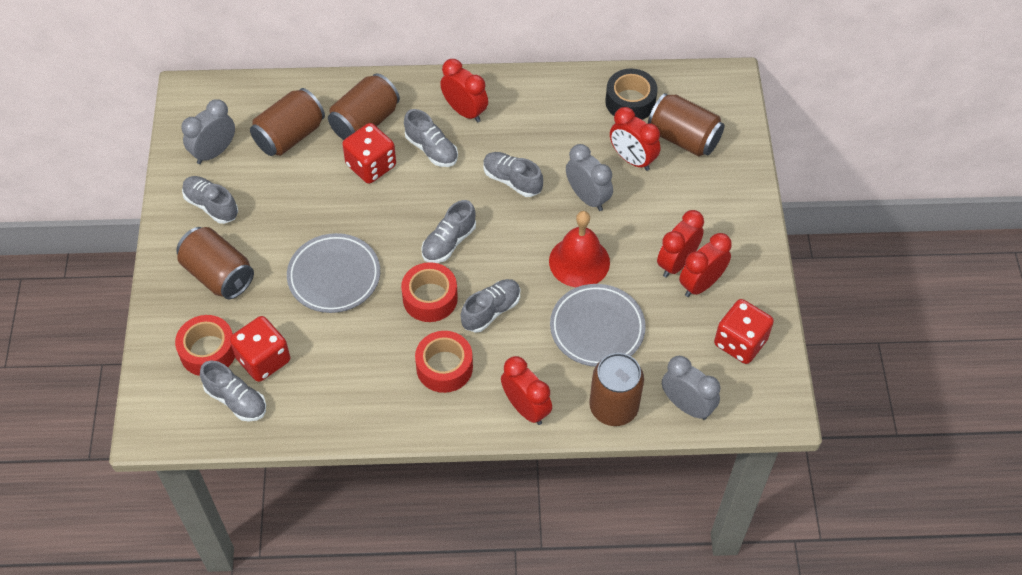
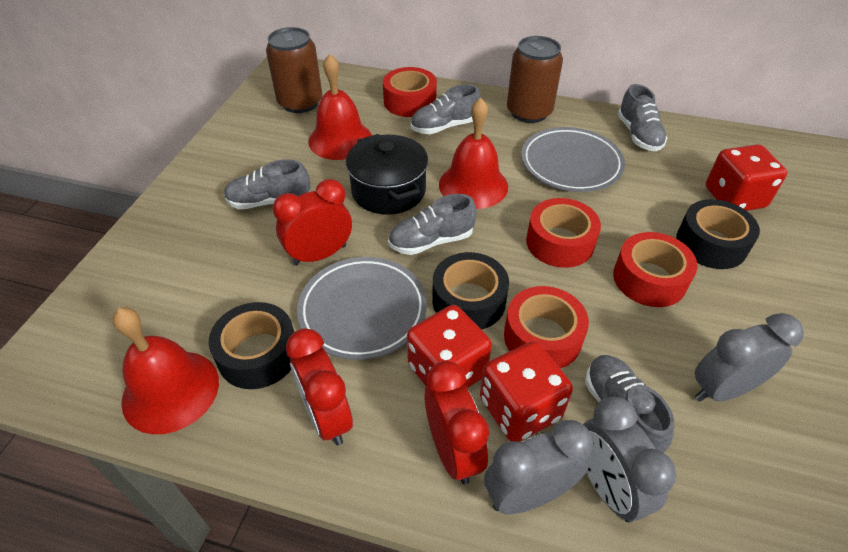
black pot: none = 0 -> [346,134,428,215] = 1
black tape: [605,69,657,120] = 1 -> [209,302,294,389] [432,252,509,330] [676,199,760,269] = 3
brown can: [176,227,254,299] [250,88,325,156] [328,73,400,140] [589,353,644,426] [648,93,724,156] = 5 -> [266,27,322,113] [507,36,563,123] = 2
grey shoe: [182,176,238,224] [200,361,266,421] [404,109,458,167] [421,200,476,263] [461,279,520,333] [483,152,543,197] = 6 -> [224,159,311,209] [388,194,477,255] [411,84,481,134] [585,355,674,453] [618,84,667,152] = 5
red bell: [549,211,610,287] = 1 -> [113,307,219,434] [308,54,372,160] [439,97,508,209] = 3
red clock: [440,59,488,122] [501,356,552,425] [610,107,660,171] [657,210,704,278] [679,233,732,297] = 5 -> [273,179,352,266] [286,328,353,445] [424,361,489,484] = 3
red tape: [175,315,235,376] [401,262,458,322] [415,331,473,393] = 3 -> [383,67,437,117] [504,286,589,369] [526,198,601,268] [613,232,697,307] = 4

